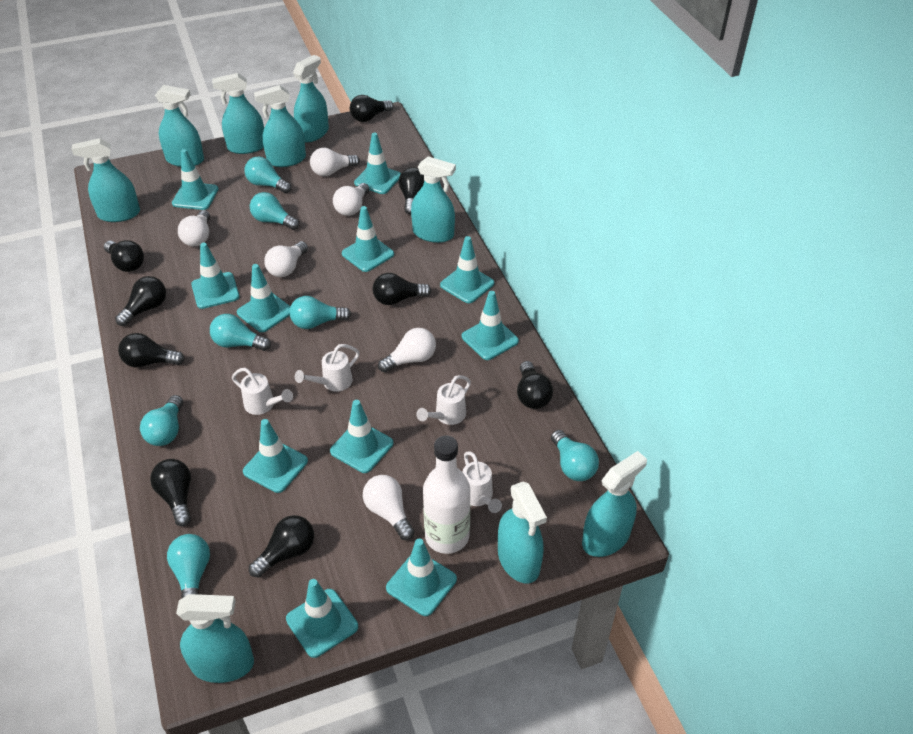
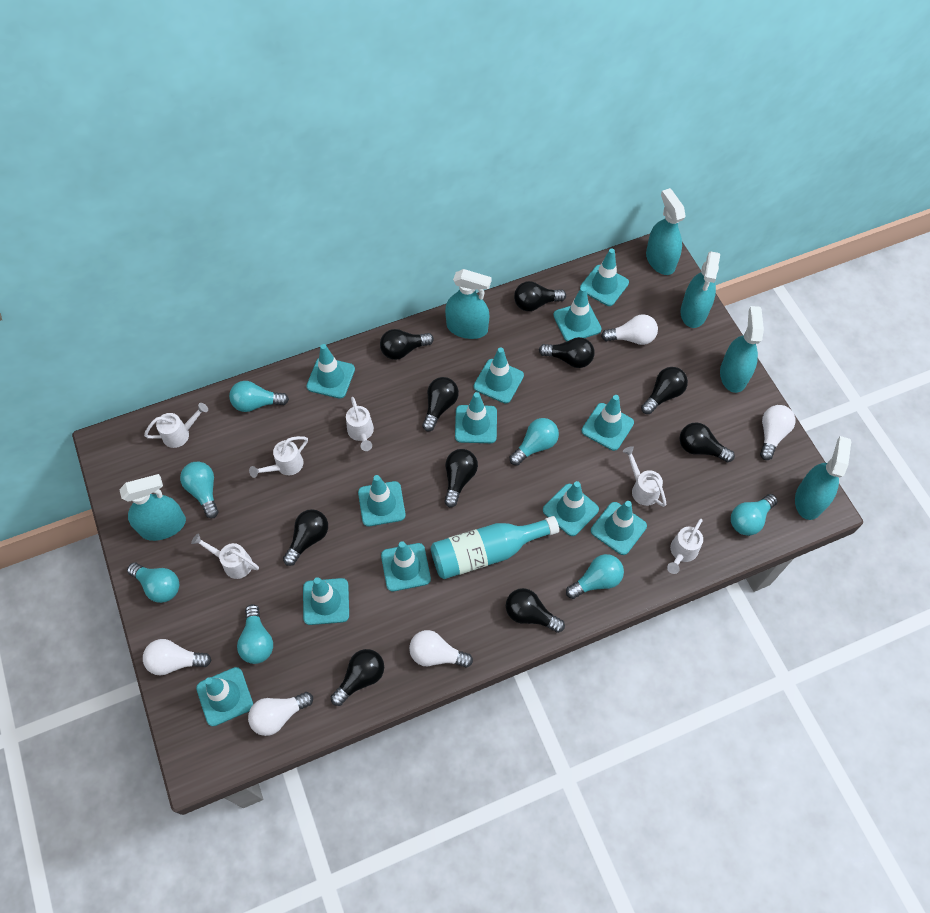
black light bulb: [104,240,144,272] [115,276,166,326] [118,333,185,367] [150,459,191,526] [249,515,314,578] [350,95,393,122] [373,273,431,305] [399,167,424,215] [517,361,553,409] = 9 -> [283,509,328,566] [331,649,384,706] [380,329,434,360] [422,377,459,431] [444,449,478,507] [506,588,565,633] [514,281,566,311] [539,337,595,368] [641,367,688,414] [680,422,735,462] = 10
turquoise bottle: none = 0 -> [431,516,559,579] = 1
turquoise spray bottle: [72,138,140,222] [155,85,204,167] [176,594,254,683] [212,73,264,154] [254,85,306,167] [293,55,329,142] [411,156,456,243] [498,482,547,584] [582,451,647,557] = 9 -> [119,474,186,541] [445,269,492,339] [646,188,685,275] [681,251,720,328] [720,306,764,393] [795,436,851,520] = 6
turquoise traffic cone: [172,149,218,210] [191,243,240,309] [237,264,291,332] [243,419,308,493] [286,579,358,658] [330,400,393,473] [342,206,394,272] [354,132,401,194] [386,538,457,616] [440,236,494,303] [462,291,519,360] = 11 -> [196,667,253,726] [303,577,349,625] [307,344,355,399] [358,475,406,526] [381,541,431,592] [455,392,497,443] [474,347,524,403] [543,481,599,536] [553,286,602,341] [580,249,629,306] [582,395,634,451] [591,501,647,555] = 12
white bottle: [423,435,471,554] = 1 -> none = 0
white light bulb: [178,210,210,247] [264,241,308,277] [310,148,360,176] [333,183,369,216] [363,475,414,540] [378,328,436,373] = 6 -> [143,639,212,676] [248,692,313,736] [409,630,473,668] [601,314,658,345] [760,405,796,460] = 5
white watering can: [232,368,293,415] [295,344,360,392] [416,375,471,425] [462,451,502,513] = 4 -> [144,403,208,448] [191,533,259,579] [249,436,308,478] [346,397,374,451] [623,446,667,507] [667,519,703,574] = 6

